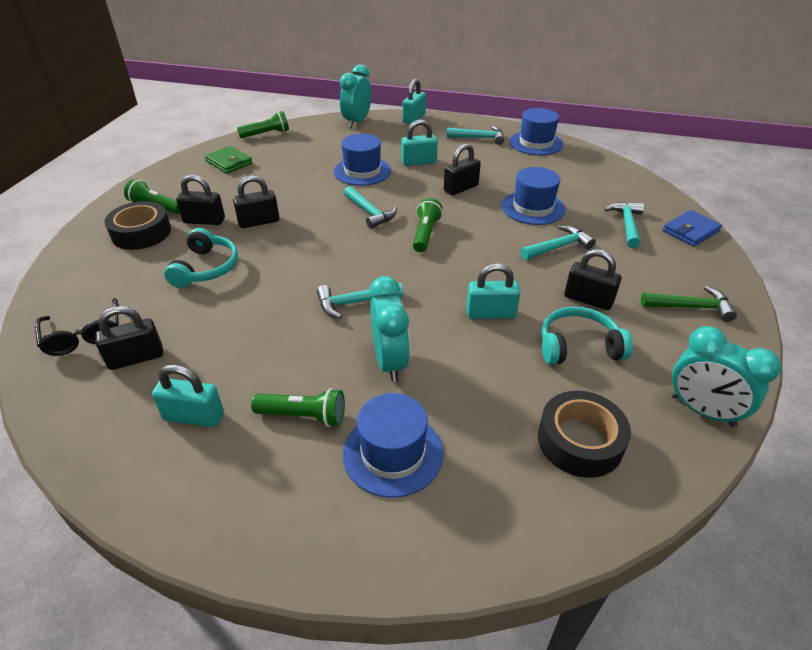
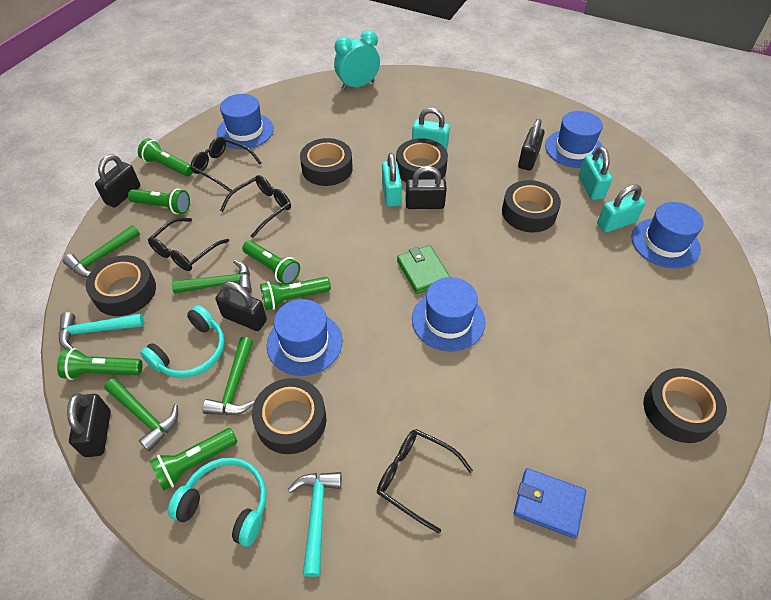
black glasses: [35,298,119,356] = 1 -> [148,218,229,271] [190,137,262,192] [220,175,291,238] [377,429,473,534] = 4
black tape: [104,201,171,250] [538,391,631,478] = 2 -> [86,255,156,316] [252,378,327,454] [300,138,353,186] [396,138,448,182] [502,180,561,233] [643,368,727,443] = 6
blue hat: [334,134,391,186] [343,393,443,498] [502,167,566,225] [509,108,563,155] = 4 -> [217,94,274,149] [267,299,342,376] [412,277,486,351] [545,111,603,168] [631,202,704,268] = 5
green flashlight: [124,179,180,214] [237,111,289,138] [251,388,345,427] [413,198,443,252] = 4 -> [57,348,143,380] [128,188,190,214] [138,138,193,177] [149,428,237,491] [242,240,300,285] [260,277,331,310] = 6
green hammer: [641,286,737,322] = 1 -> [63,225,140,277] [104,378,178,451] [172,260,252,294] [202,337,254,415] = 4
turquoise clock: [340,64,372,128] [369,276,410,382] [671,326,781,427] = 3 -> [334,30,380,90] = 1
turquoise hammer: [317,283,403,319] [344,186,397,229] [447,126,504,145] [520,225,596,260] [605,202,644,248] = 5 -> [59,312,144,349] [288,472,342,577] = 2

